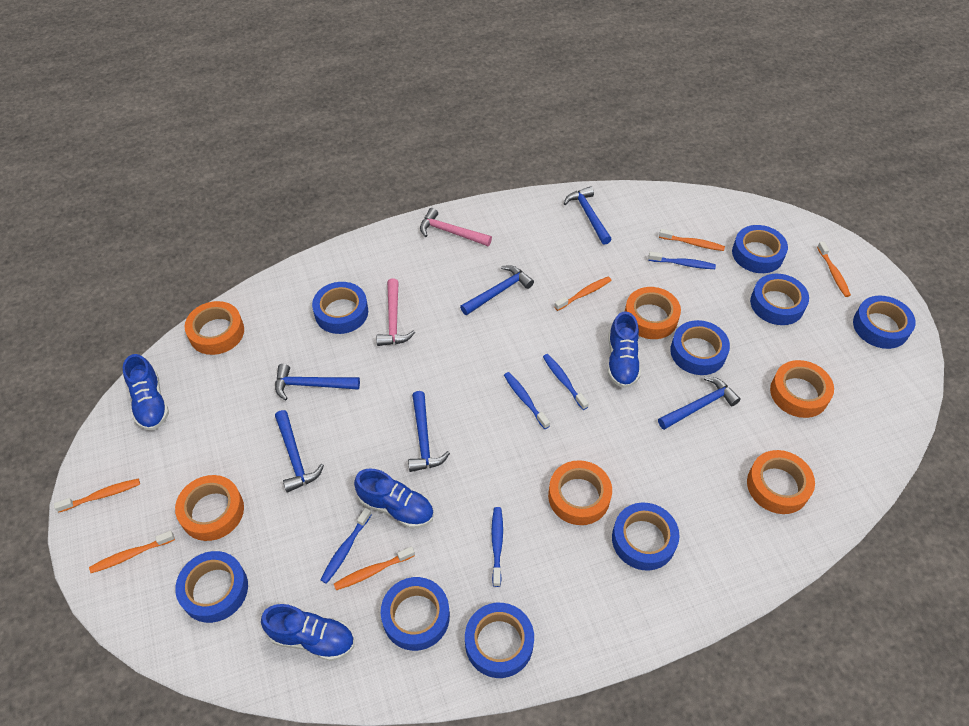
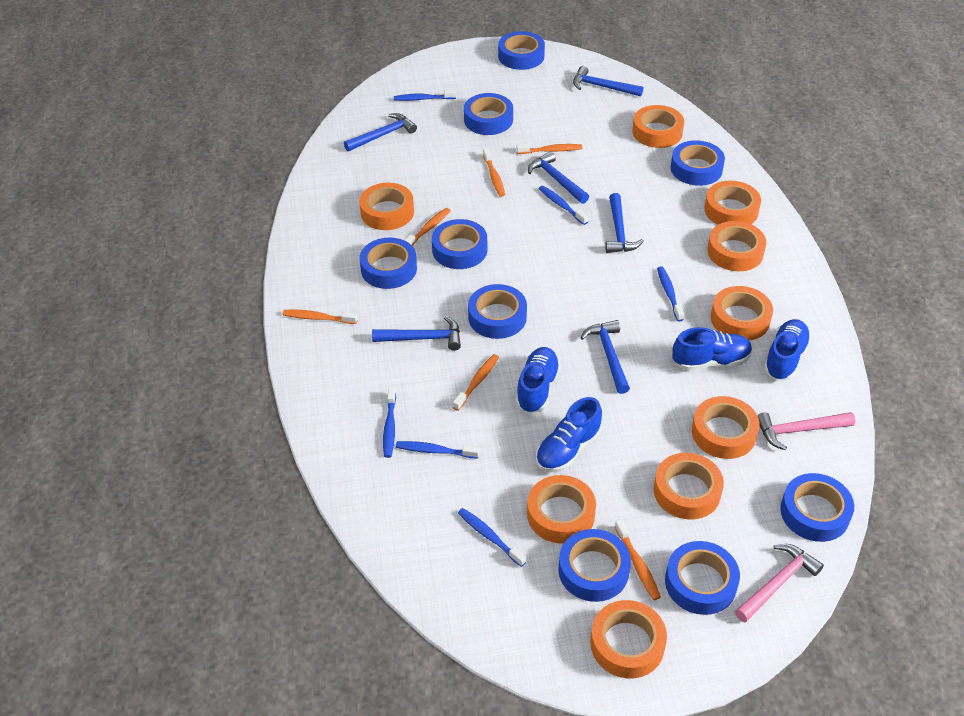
blue toothbrush: [321,508,372,584] [491,507,503,587] [504,372,550,429] [543,354,589,410] [648,252,716,269] = 5 -> [383,387,396,458] [394,90,456,101] [396,441,480,459] [458,508,526,567] [539,186,588,225] [657,266,684,321] = 6
orange tape: [175,475,244,541] [185,301,244,355] [548,460,612,525] [625,287,681,339] [747,450,815,514] [770,360,834,418] = 6 -> [359,183,414,230] [527,475,596,544] [590,600,667,678] [632,105,684,148] [653,453,724,519] [692,396,760,459] [704,181,761,225] [707,221,766,271] [711,286,773,340] = 9

